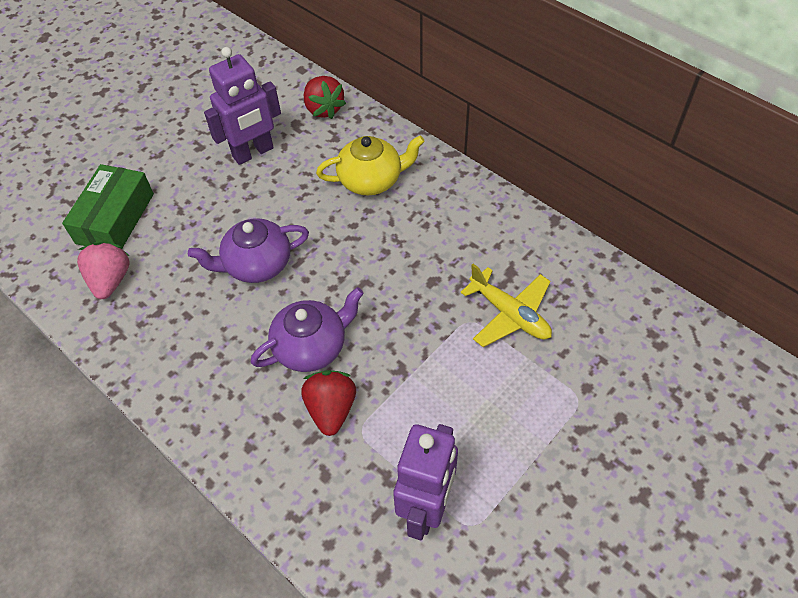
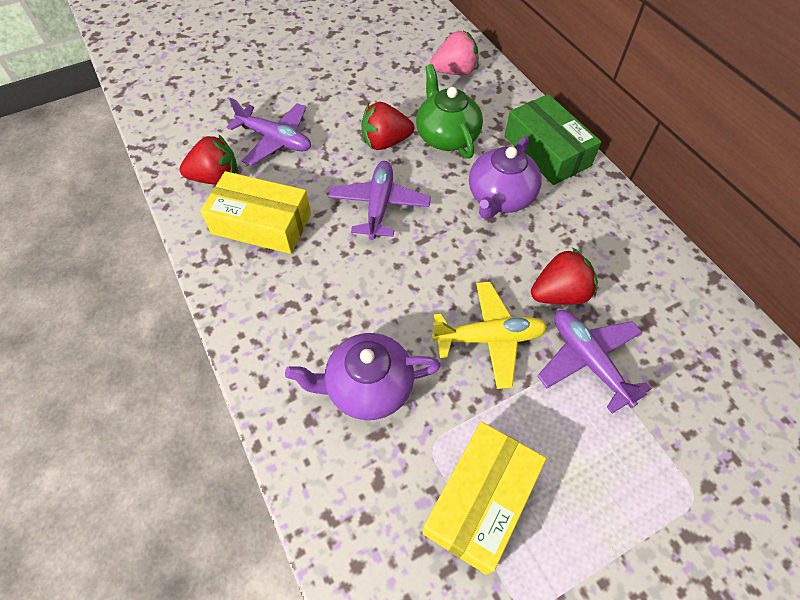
green teapot: none = 0 -> [416,64,483,159] = 1
purple plane: none = 0 -> [227,98,311,166] [328,161,431,240] [538,310,652,413] = 3
purple robot: [204,47,281,165] [393,424,458,540] = 2 -> none = 0
red strawberry: [301,370,356,436] [304,76,346,119] = 2 -> [180,134,238,185] [361,102,414,150] [531,248,598,305] = 3
yellow box: none = 0 -> [200,171,311,254] [423,422,546,575] = 2
yellow teapot: [316,135,425,196] = 1 -> none = 0

